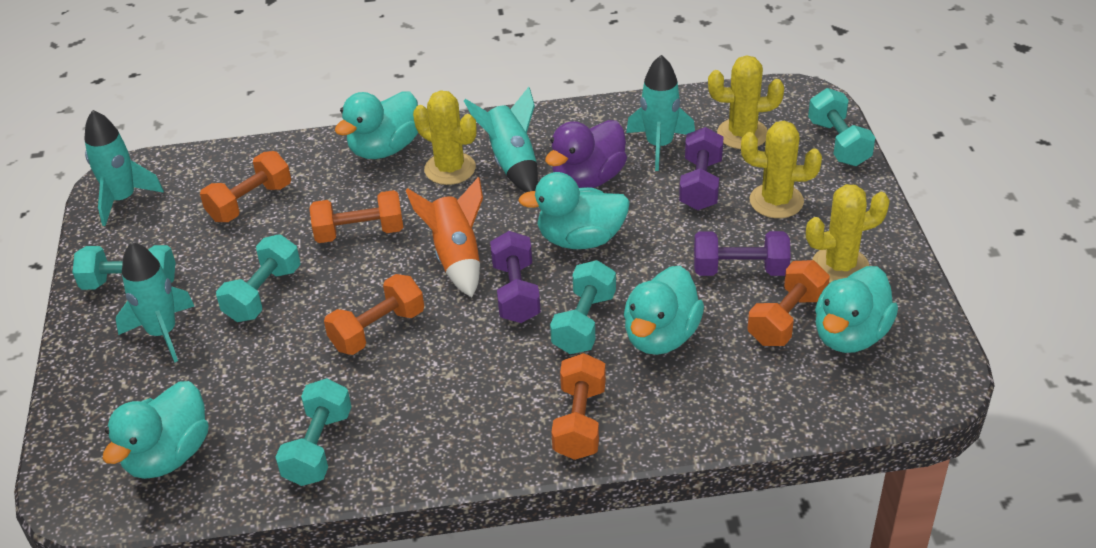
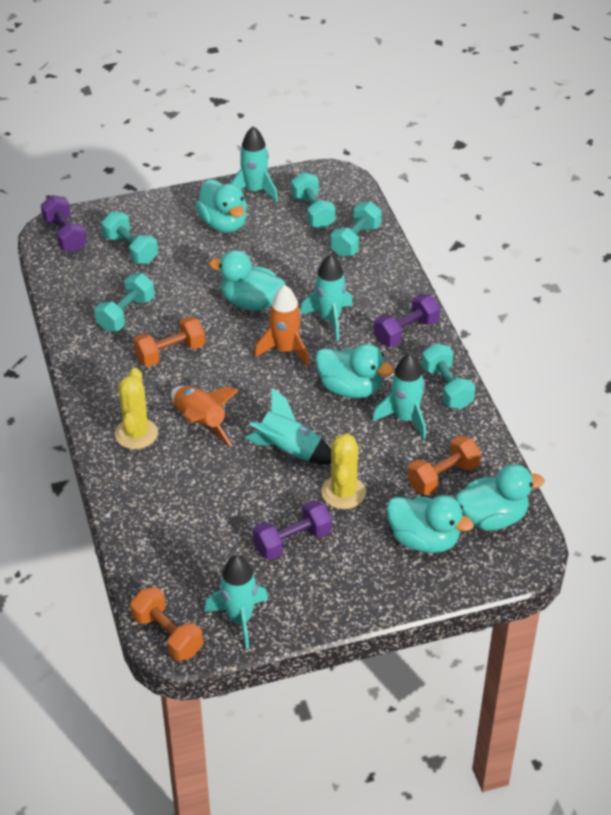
orange dumbbell: [200,151,291,222] [309,190,403,243] [324,274,424,355] [551,353,606,460] [747,260,830,346] = 5 -> [130,587,203,661] [133,317,205,367] [407,435,481,495] = 3
orange rocket: [406,177,483,297] = 1 -> [171,386,239,446] [254,285,309,367] = 2
purple duck: [545,120,627,188] = 1 -> none = 0
turquoise rocket: [84,110,164,226] [115,242,194,363] [464,87,538,192] [626,55,695,171] = 4 -> [204,555,268,649] [230,126,278,203] [244,388,331,464] [300,254,353,341] [372,353,426,439] = 5
yellow cactus: [413,90,476,185] [708,55,784,149] [741,121,822,218] [806,184,890,283] = 4 -> [115,368,158,449] [321,433,366,509] = 2

